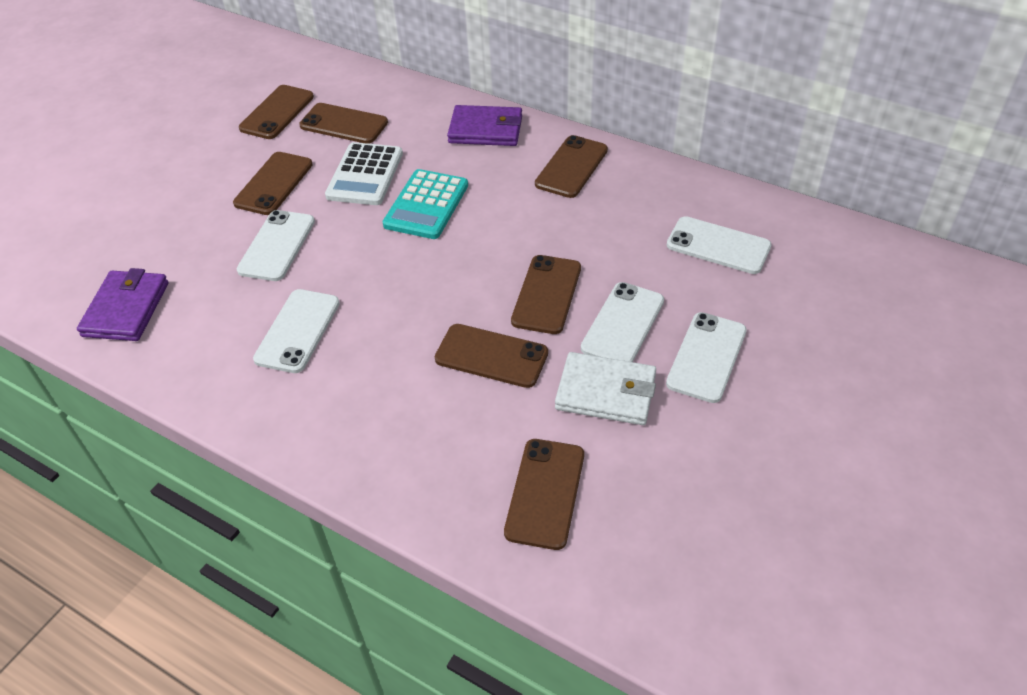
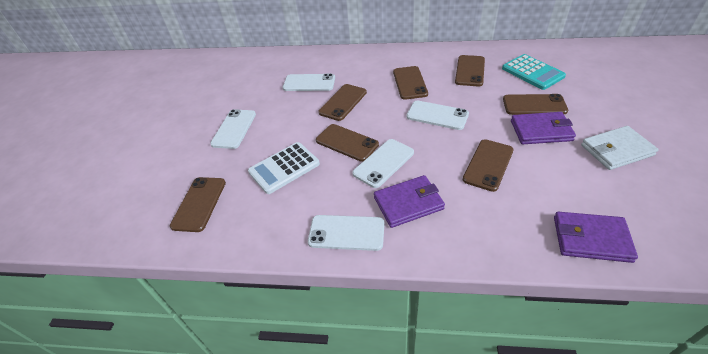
purple wallet: [77,268,169,341] [447,105,522,146] = 2 -> [374,175,445,228] [511,112,576,144] [554,212,638,263] = 3

